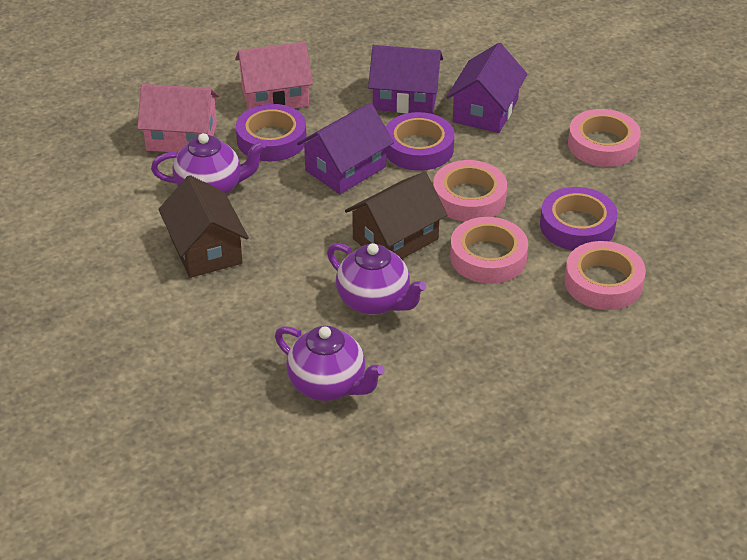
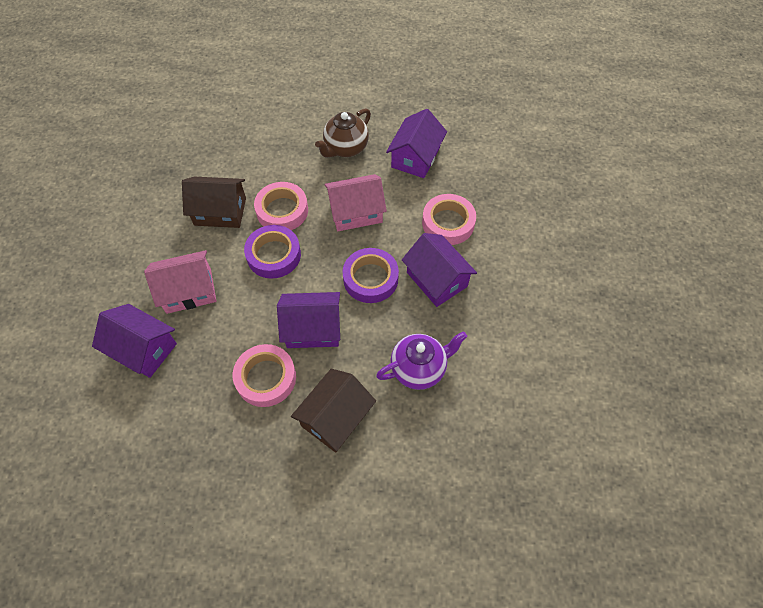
brown teapot: none = 0 -> [315,108,371,158] = 1
pink tape: [433,160,507,222] [450,217,528,284] [564,241,646,310] [568,109,641,167] = 4 -> [233,344,296,407] [254,182,308,230] [422,194,476,245] = 3
purple house: [297,103,394,194] [368,45,443,114] [446,43,527,133] = 3 -> [92,304,177,378] [277,292,340,348] [386,109,447,178] [402,233,477,307] = 4
purple tape: [236,104,307,162] [386,112,455,171] [540,187,618,250] = 3 -> [244,225,301,279] [342,248,399,303] = 2
purple teapot: [151,133,266,194] [275,326,385,401] [327,243,426,315] = 3 -> [376,331,467,390] = 1

